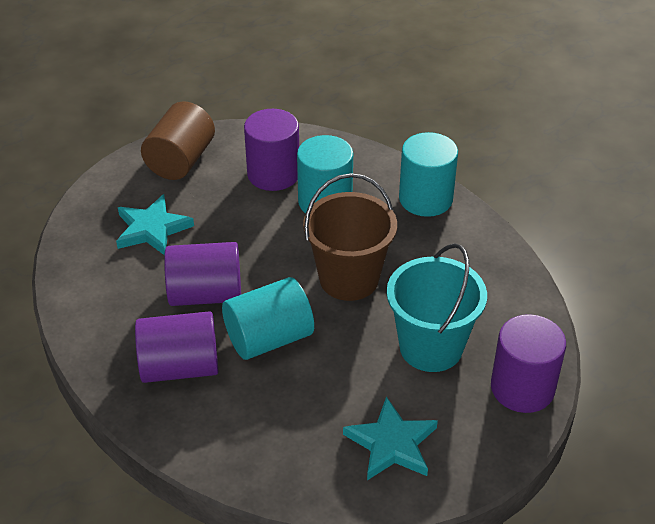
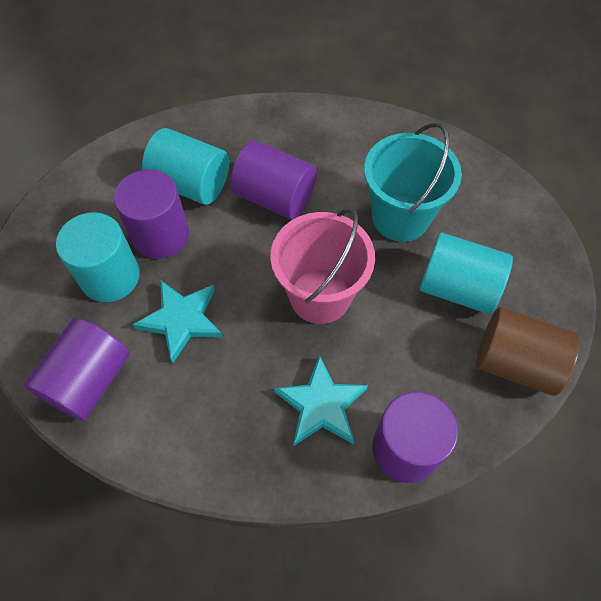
brown bucket: [303,173,397,301] = 1 -> none = 0
pink bucket: none = 0 -> [270,208,375,324] = 1

